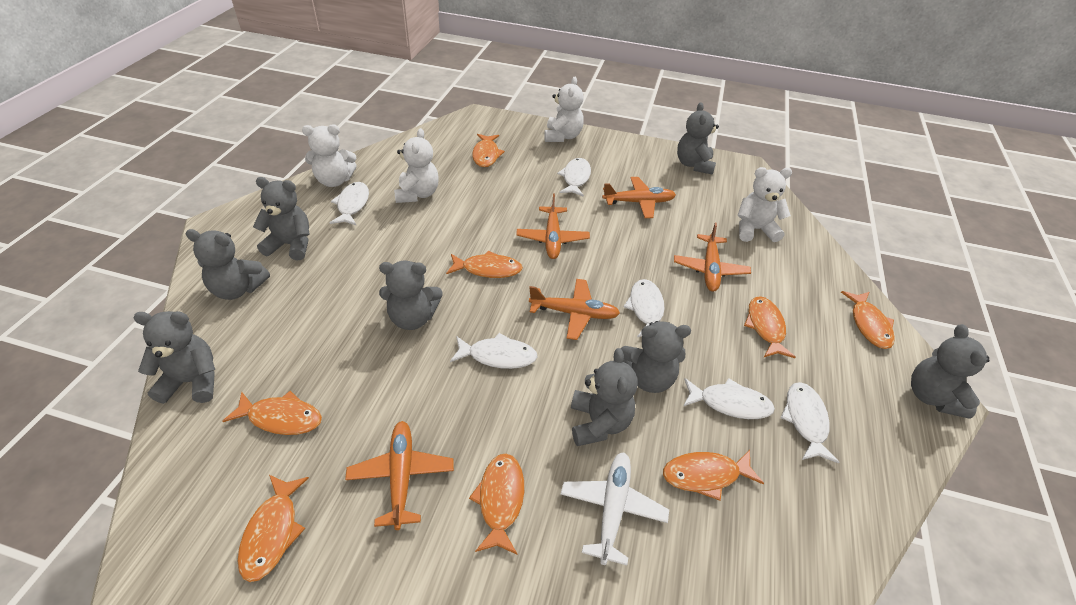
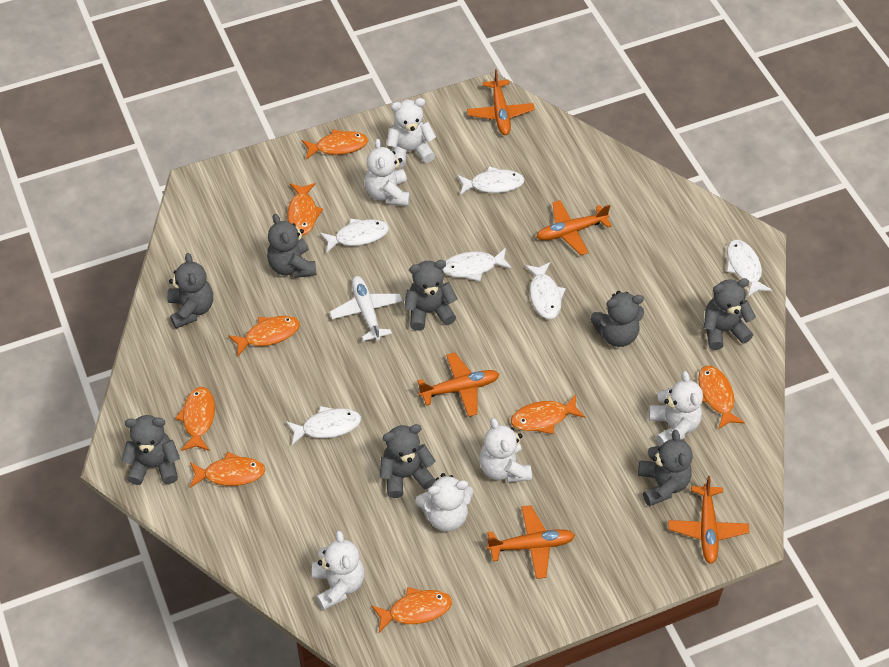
white teddy bear: [302,124,357,187] [394,128,439,203] [544,77,584,142] [737,167,792,242] = 4 -> [312,530,364,610] [365,139,410,206] [386,98,436,167] [415,473,473,532] [479,418,532,483] [648,371,703,445] = 6

